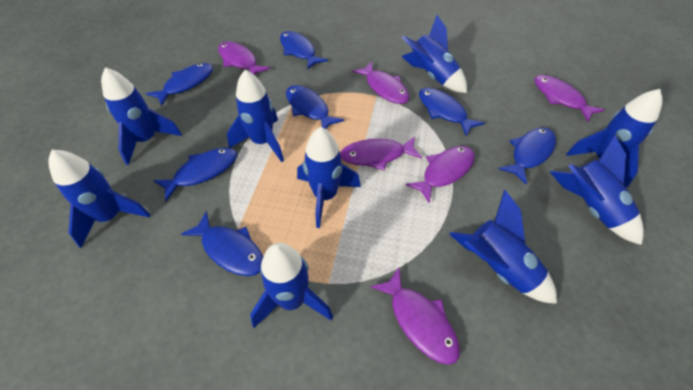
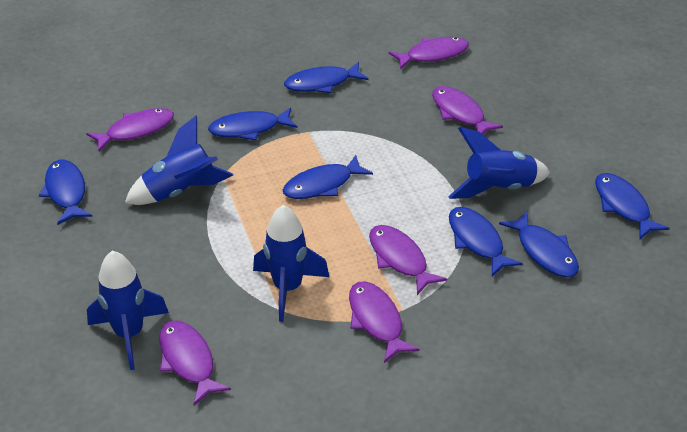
blue rocket: [48,150,150,248] [101,67,182,165] [227,70,284,162] [250,243,333,328] [297,127,361,228] [401,15,467,93] [449,190,557,304] [550,135,644,245] [566,89,663,188] = 9 -> [87,251,169,370] [125,116,233,205] [253,205,329,322] [448,127,550,199] = 4

